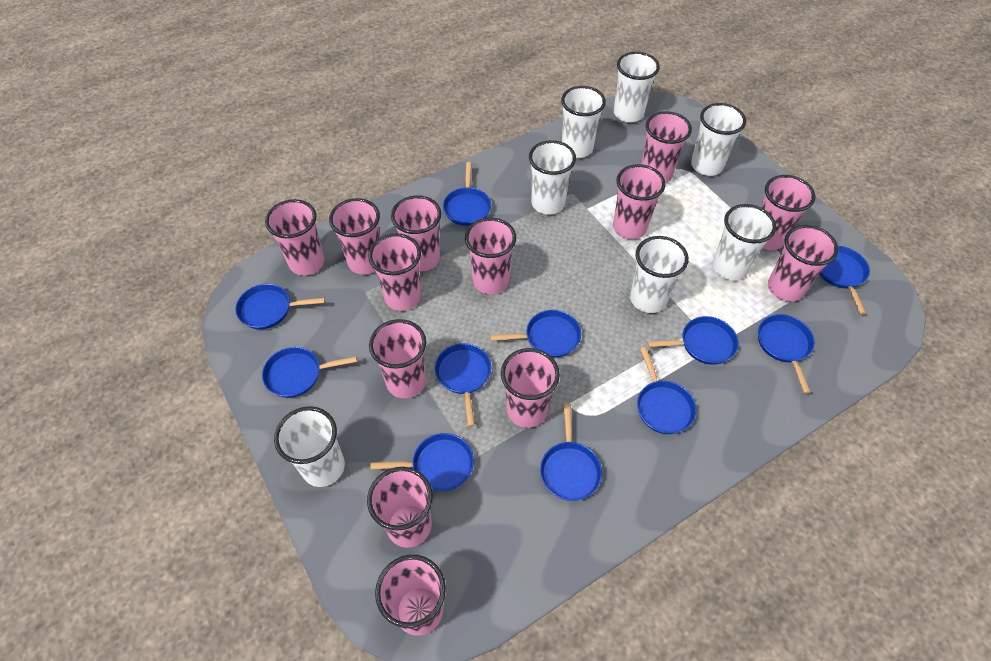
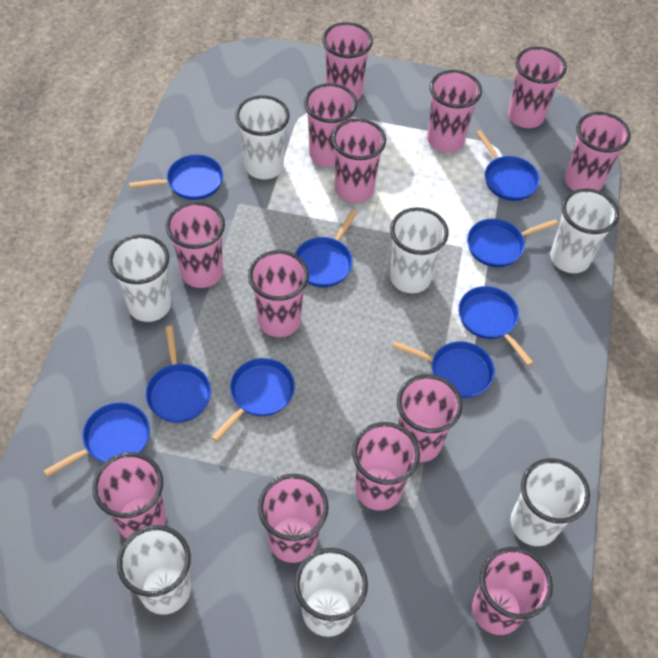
blue pan: [235,284,325,329] [262,347,357,398] [371,433,474,491] [435,343,491,427] [443,162,491,226] [490,310,581,358] [540,403,602,501] [637,347,696,434] [647,316,739,365] [758,314,814,394] [819,246,870,315] = 11 -> [44,402,150,477] [129,155,223,200] [146,326,211,423] [211,358,295,442] [295,210,357,287] [392,341,495,398] [458,286,534,366] [467,219,558,267] [476,130,540,201] = 9

